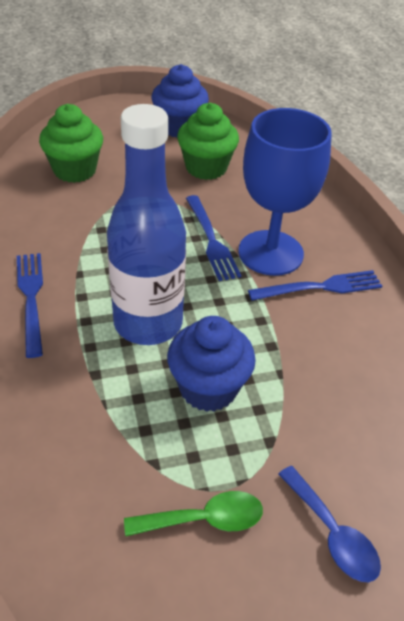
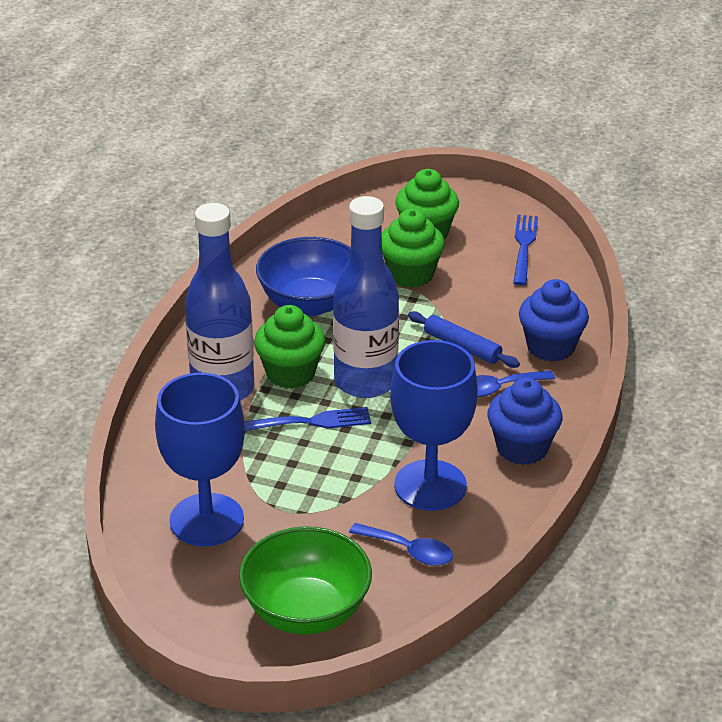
blue bottle: [107,104,186,345] = 1 -> [185,203,254,401] [333,196,399,398] = 2
blue bowl: none = 0 -> [256,237,351,316] = 1
blue fork: [17,253,43,358] [186,195,241,281] [248,270,382,301] = 3 -> [245,407,371,431] [513,215,538,286] = 2
blue goblet: [238,108,332,276] = 1 -> [155,373,245,546] [390,340,477,511] = 2
blue rolling pin: none = 0 -> [408,311,520,368] = 1
blue spoon: [278,466,381,582] = 1 -> [349,523,453,566] [476,370,555,397] = 2
green bowl: none = 0 -> [239,526,372,635] = 1
green cupcake: [39,104,103,183] [177,103,239,180] = 2 -> [254,305,325,389] [382,209,445,288] [395,169,459,239] = 3
green spoon: [124,491,263,536] = 1 -> none = 0

